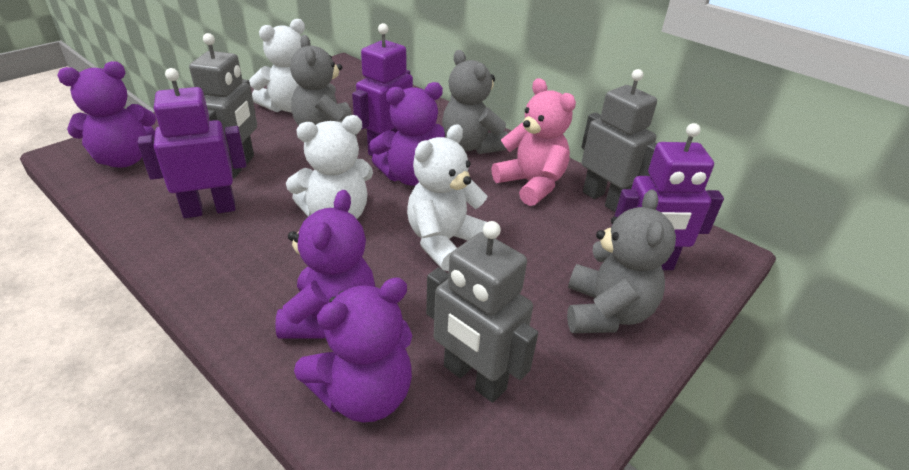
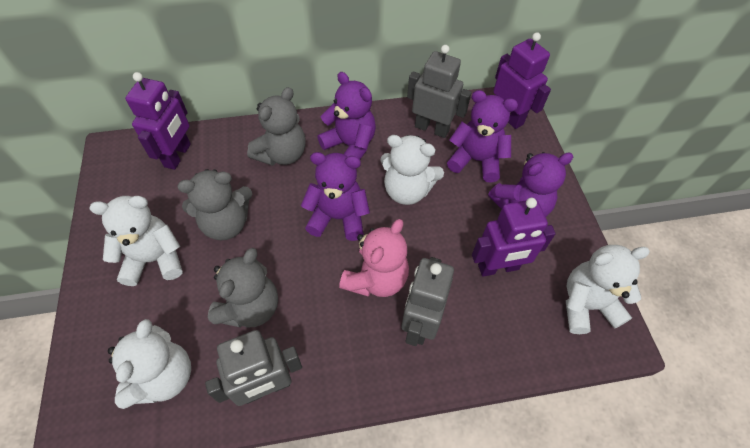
white teddy bear: [249,19,305,113] [286,115,373,219] [407,124,488,271] = 3 -> [90,196,182,286] [108,319,191,409] [380,135,444,205] [566,245,650,334] = 4

